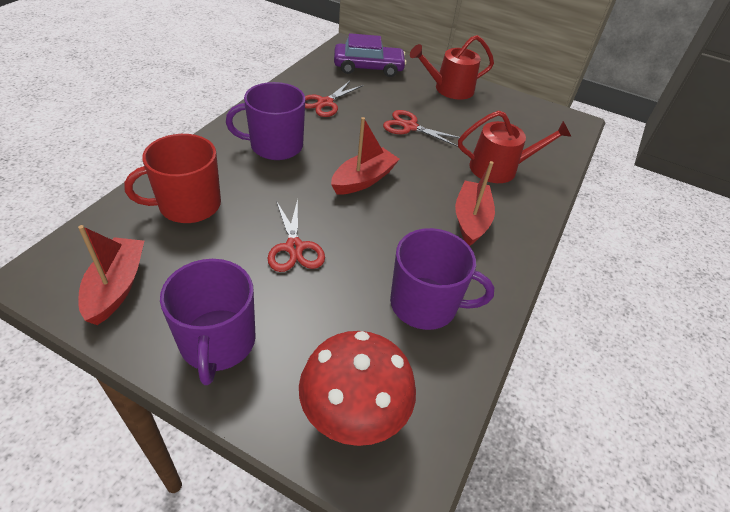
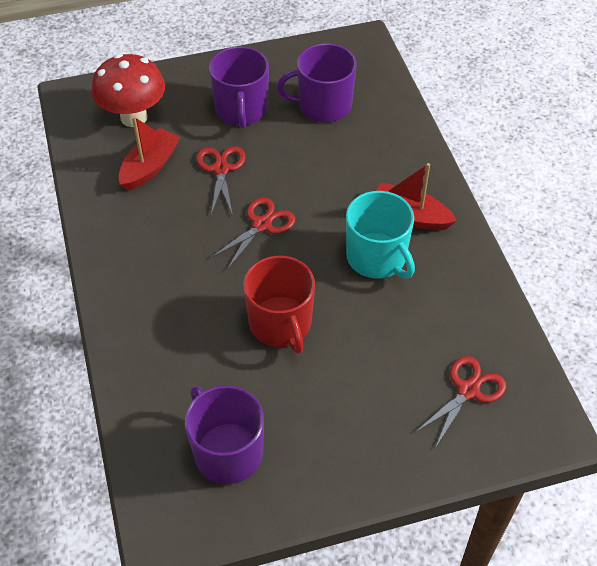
purple car: [334,33,407,77] = 1 -> none = 0
red boat: [78,225,144,325] [331,117,400,195] [455,161,495,246] = 3 -> [119,116,180,191] [376,163,457,230] = 2
red watering can: [410,35,494,100] [458,110,571,183] = 2 -> none = 0
turquoise mug: none = 0 -> [346,191,415,279] = 1

